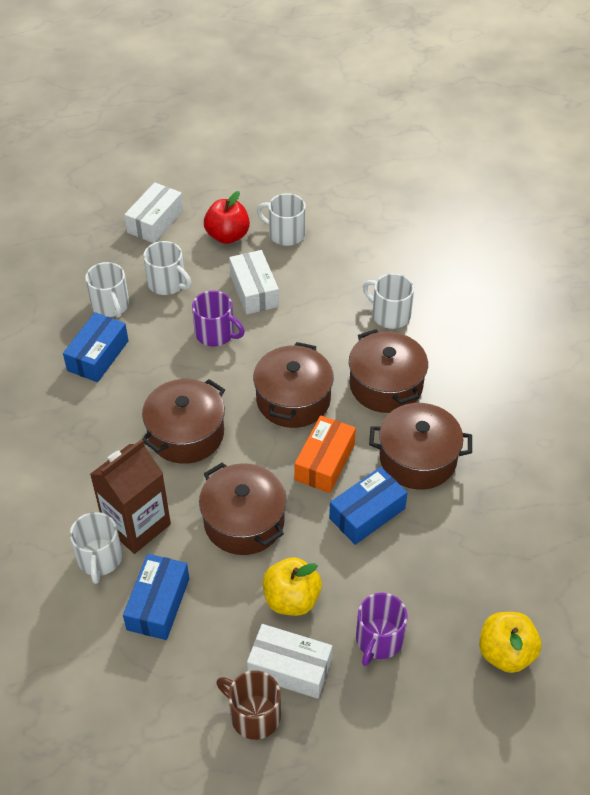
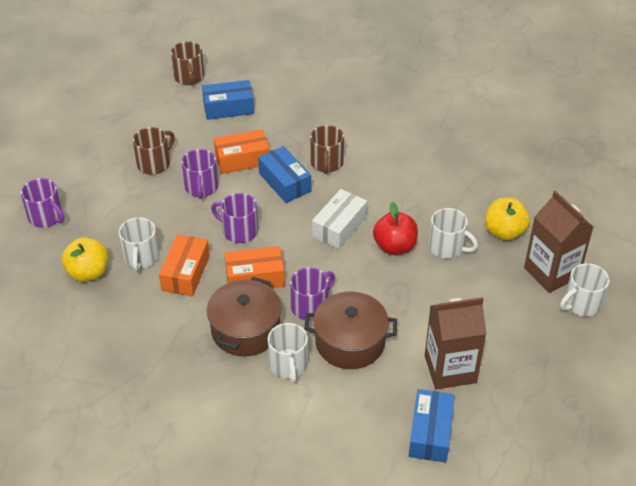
brown carton: [90,439,171,554] = 1 -> [425,297,487,390] [524,190,593,293] = 2
brown mug: [216,670,281,740] = 1 -> [133,127,175,175] [171,41,204,85] [310,125,344,174] = 3
brown pot: [142,379,225,464] [199,463,287,555] [253,342,334,428] [349,329,428,413] [369,403,472,489] = 5 -> [207,277,282,356] [304,291,397,369] = 2
orange box: [295,415,356,493] = 1 -> [159,234,210,297] [214,129,270,174] [224,246,285,288] = 3
purple mug: [192,291,245,346] [356,593,408,666] = 2 -> [21,178,65,228] [181,149,218,199] [211,193,258,243] [290,267,335,321] = 4
white box: [124,182,183,243] [229,250,279,315] [247,624,332,699] = 3 -> [312,189,367,249] = 1
white mug: [70,512,123,584] [85,262,129,318] [143,241,192,295] [257,193,306,246] [363,273,414,329] = 5 -> [119,217,160,271] [268,323,308,383] [429,208,478,259] [560,263,609,317] = 4

